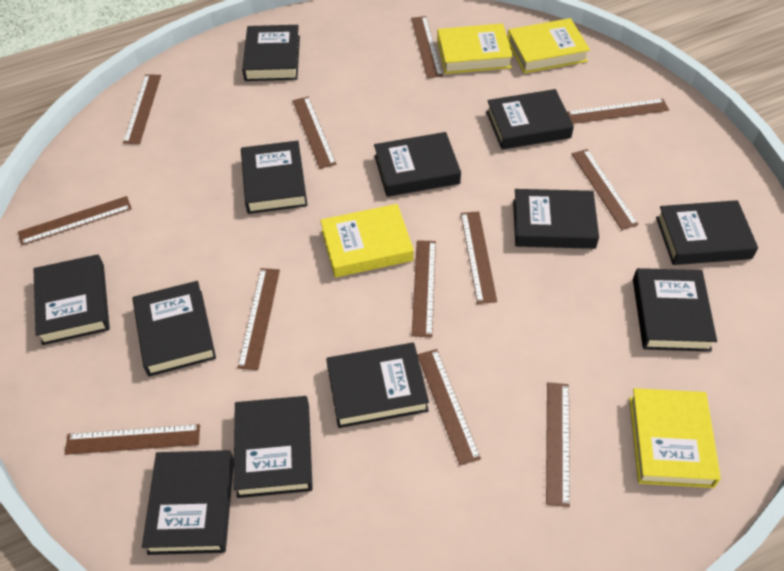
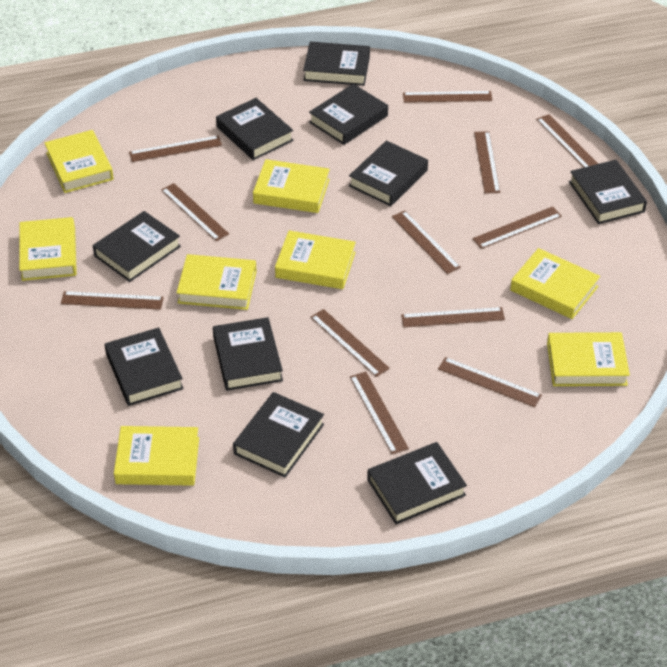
black book: [34,254,110,345] [132,281,216,376] [142,450,234,555] [233,396,313,498] [241,141,308,214] [242,25,300,81] [326,343,429,428] [374,132,461,197] [486,89,574,150] [513,189,599,249] [633,268,717,352] [656,200,758,265] = 12 -> [93,211,181,282] [105,328,184,406] [213,317,283,391] [216,98,294,160] [233,392,324,478] [303,42,370,86] [309,84,388,145] [349,141,428,206] [367,442,467,524] [569,160,647,224] = 10
yellow book: [320,204,414,278] [437,23,513,74] [507,18,590,73] [629,388,721,488] = 4 -> [19,217,77,281] [44,130,114,193] [114,426,199,486] [176,254,257,310] [253,159,330,213] [275,230,356,289] [510,248,600,319] [547,332,630,386] = 8

